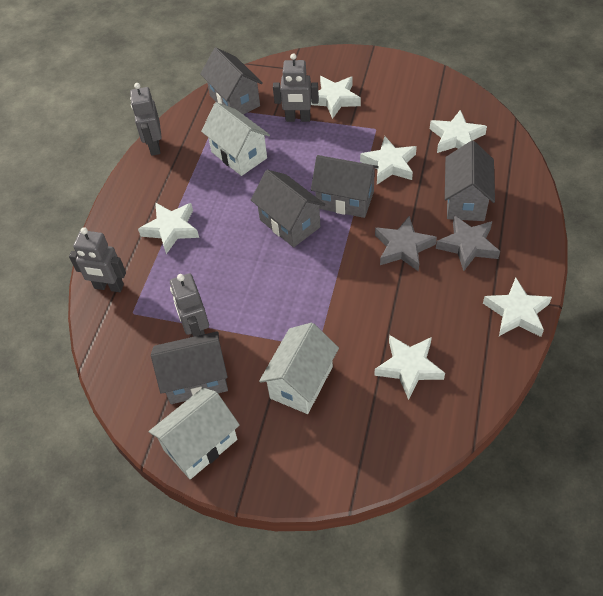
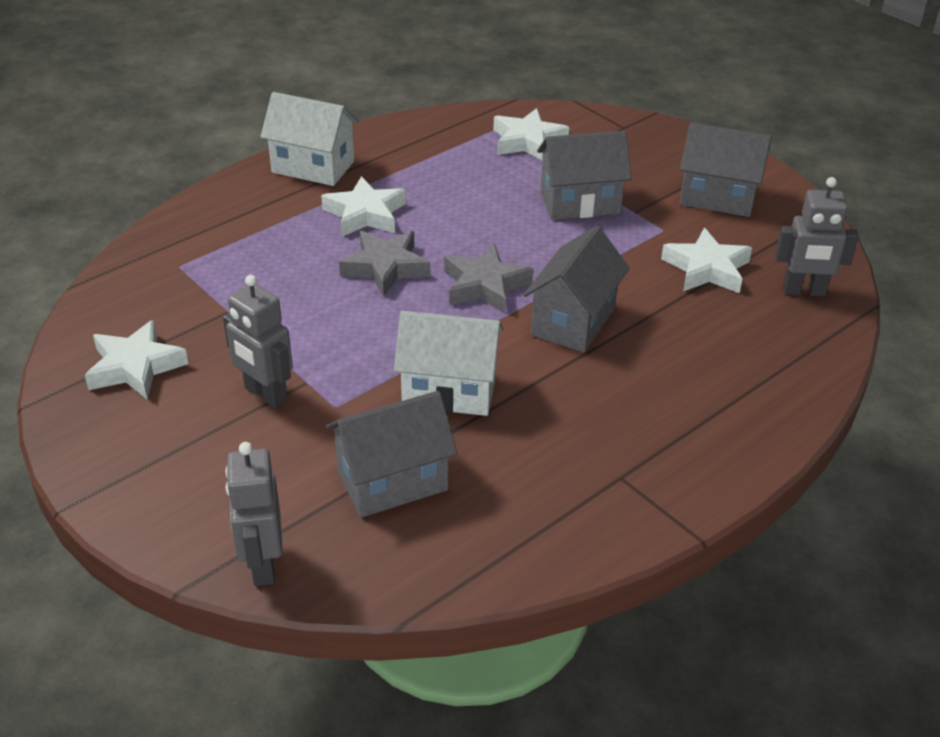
grey house: [151,331,228,404] [200,47,263,115] [251,170,325,247] [311,155,379,218] [445,141,495,221] = 5 -> [326,391,457,518] [524,226,629,353] [537,131,631,220] [679,122,772,217] = 4
grey robot: [69,227,126,292] [130,83,162,156] [170,273,209,337] [273,53,319,122] = 4 -> [223,275,293,408] [225,442,283,586] [775,177,859,297] = 3
white house: [149,388,240,479] [201,102,270,176] [259,323,339,414] = 3 -> [260,92,359,186] [394,311,504,416] = 2
white star: [138,202,199,254] [311,76,361,119] [360,136,417,184] [374,335,445,400] [430,110,487,153] [483,277,552,337] = 6 -> [85,320,188,399] [321,176,406,237] [494,108,569,160] [661,228,752,293] = 4

